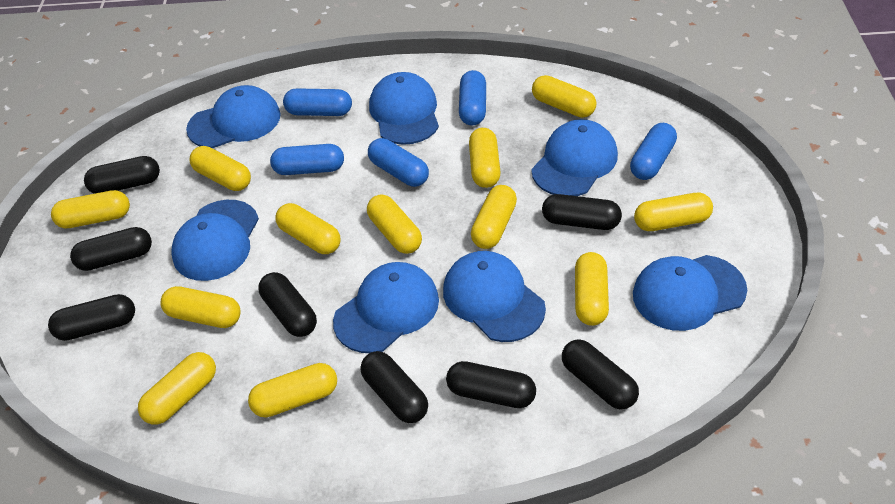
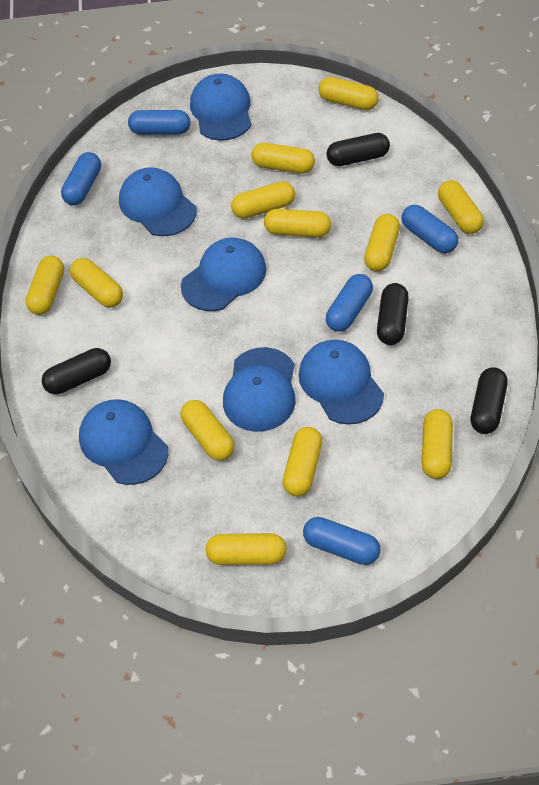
black capsule: [48,294,135,341] [70,227,152,271] [84,156,160,194] [258,272,317,337] [361,351,428,423] [446,361,536,408] [542,194,622,230] [562,339,639,409] = 8 -> [42,348,111,395] [327,133,390,166] [377,283,409,345] [471,367,508,434] = 4
blue cap: [171,200,259,281] [186,85,281,148] [333,262,439,353] [369,72,439,145] [443,251,546,342] [531,119,618,196] [633,255,747,331] = 7 -> [79,399,168,485] [119,167,197,236] [181,237,267,311] [190,74,251,141] [223,347,296,432] [299,340,384,425] = 6

